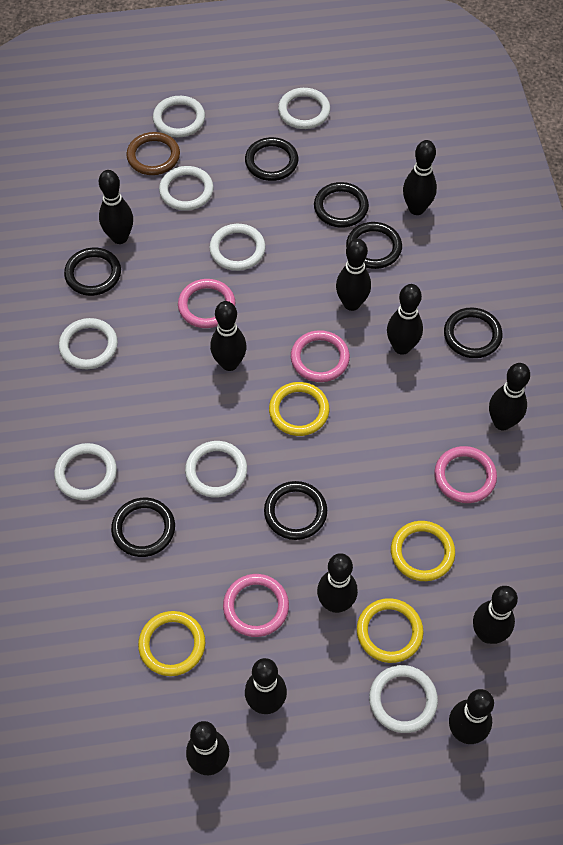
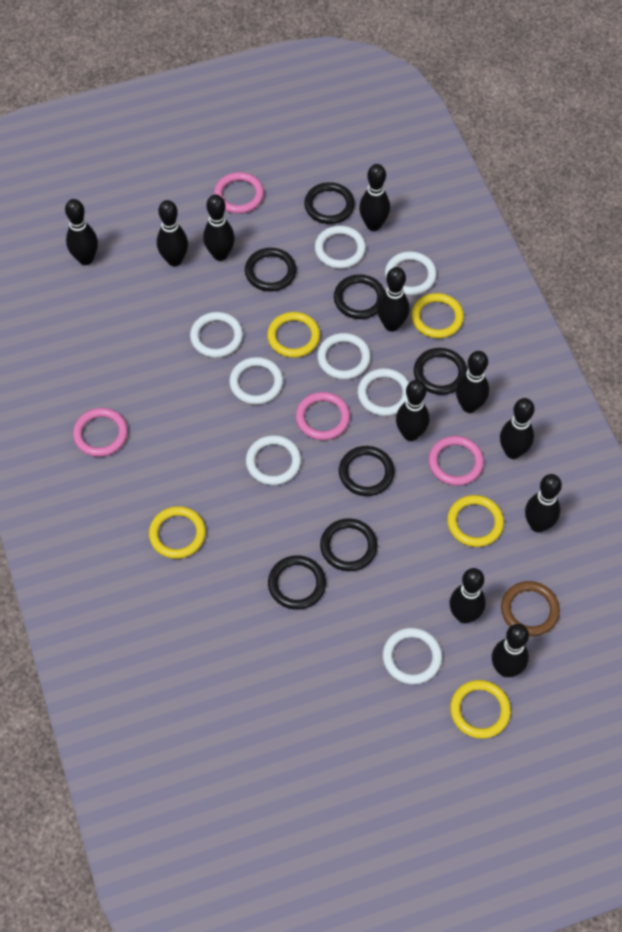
yellow ring: [138,611,205,676] [269,382,329,436] [357,598,424,663] [391,521,455,581] = 4 -> [149,506,206,559] [267,312,320,358] [411,293,464,338] [447,495,504,547] [450,680,511,739] = 5

